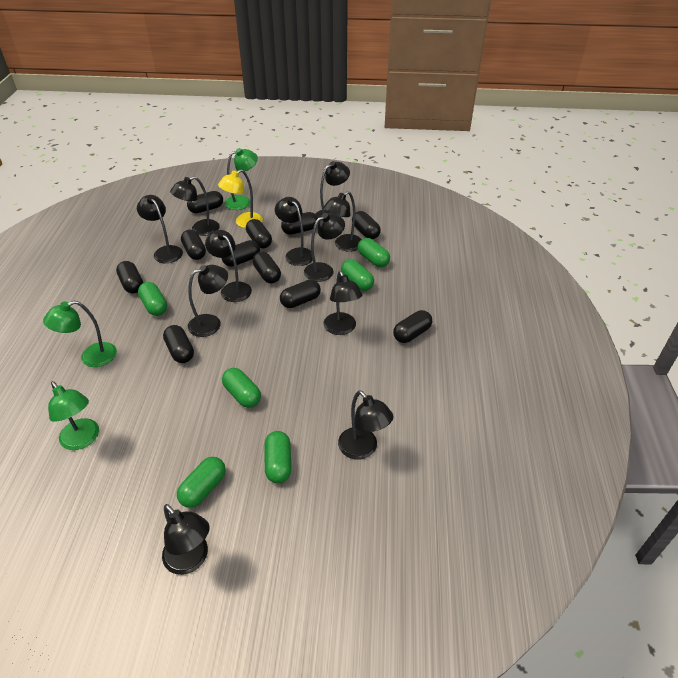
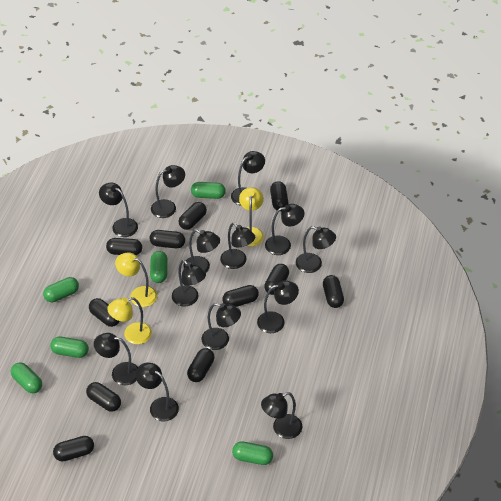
black lamp: [137,195,183,263] [162,504,210,575] [170,176,220,236] [188,265,228,337] [205,230,252,302] [275,197,313,266] [304,213,345,282] [315,161,350,218] [324,191,362,252] [324,271,363,335] [338,390,394,460] = 11 -> [94,333,138,385] [99,183,138,237] [136,363,179,421] [151,165,185,218] [172,260,206,307] [183,229,220,273] [201,303,241,350] [220,223,255,269] [231,151,265,206] [257,281,299,333] [261,392,302,439] [265,204,304,255] [296,226,336,273] = 13
green lamp: [43,301,117,367] [48,381,99,450] [225,148,258,210] = 3 -> none = 0
yellow lamp: [218,169,263,228] = 1 -> [107,297,152,344] [115,252,157,307] [239,187,264,247] = 3

